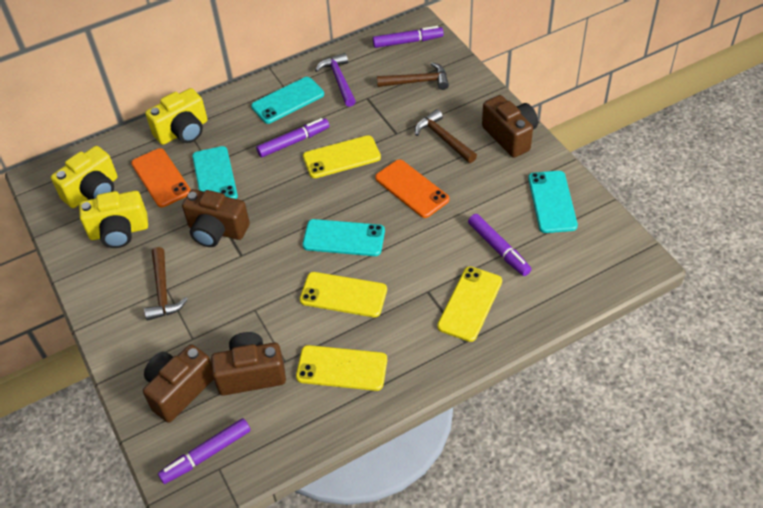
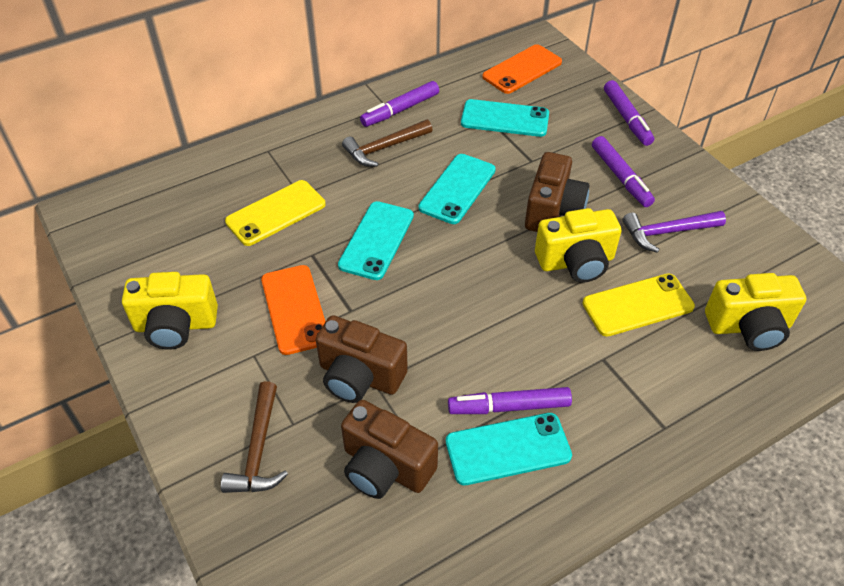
brown camera: [143,344,214,423] [182,189,250,247] [211,332,286,396] [482,95,538,158] = 4 -> [316,315,408,403] [341,400,438,499] [525,152,590,232] = 3
brown hammer: [144,247,188,321] [377,62,449,90] [415,109,477,163] = 3 -> [221,381,288,493] [342,119,432,167] = 2
yellow phone: [296,345,387,391] [300,272,387,317] [303,135,381,178] [437,266,502,342] = 4 -> [225,180,326,246] [582,273,695,337] = 2

